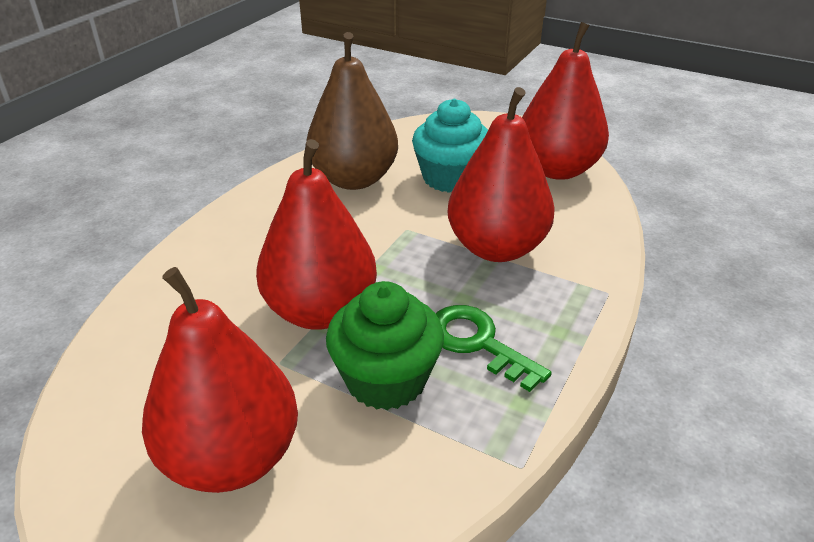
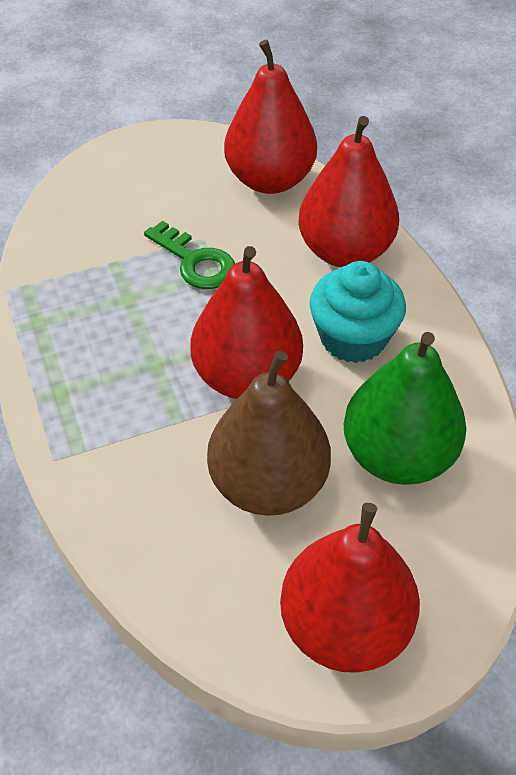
green cupcake: [326,281,444,410] = 1 -> none = 0
green pear: none = 0 -> [344,332,466,485] = 1

